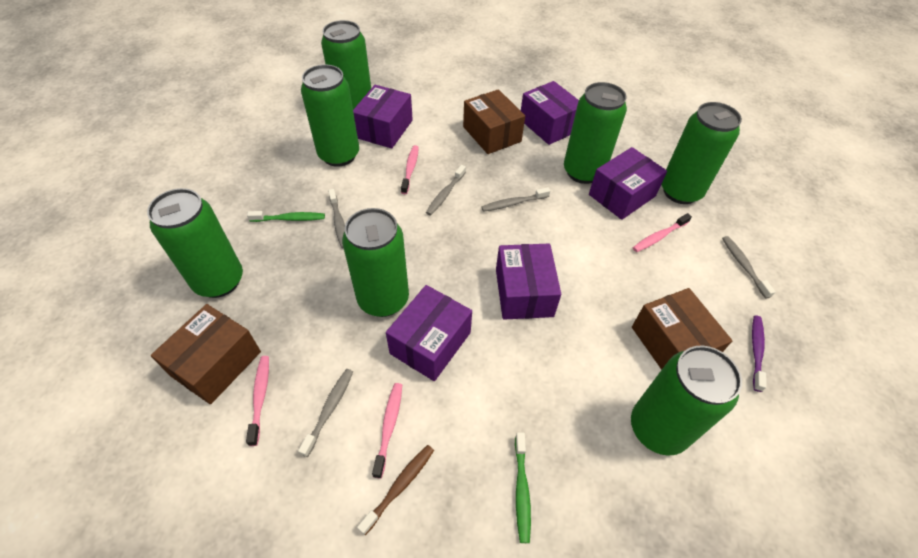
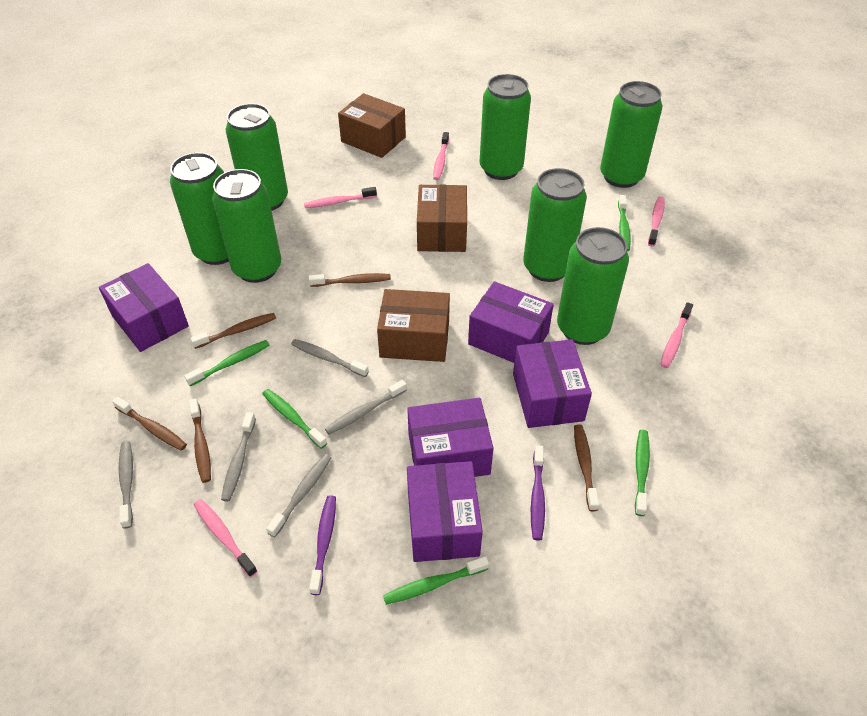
brown toothbrush: [357,445,434,535] = 1 -> [112,397,187,451] [189,398,211,483] [190,313,276,349] [309,273,391,287] [574,424,599,511] = 5
green toothbrush: [247,211,325,222] [515,432,531,543] = 2 -> [184,340,270,386] [262,389,327,449] [383,556,489,605] [618,195,631,251] [635,430,650,516] = 5
pink toothbrush: [246,356,269,446] [372,383,402,479] [401,145,419,194] [633,213,692,252] = 4 -> [194,499,258,577] [304,187,377,208] [433,132,449,180] [648,196,665,247] [660,302,693,368] = 5
purple toothbrush: [752,316,767,392] = 1 -> [309,495,336,595] [531,445,545,541] = 2

